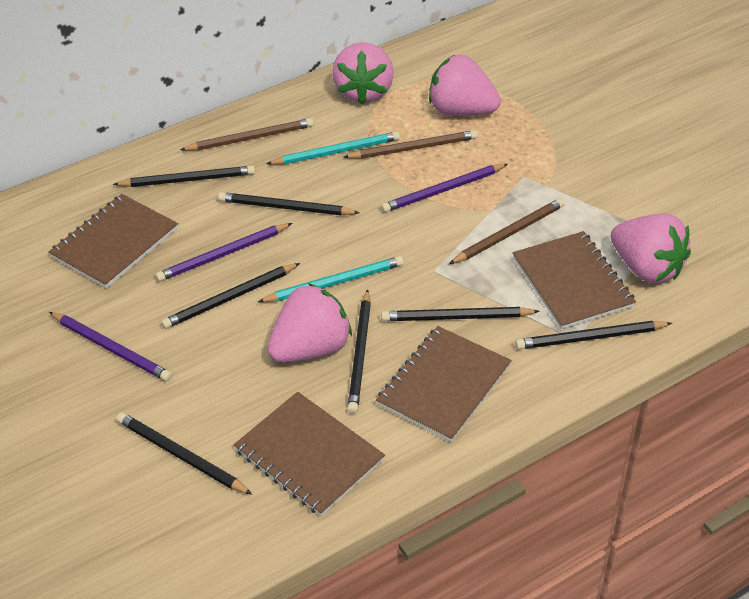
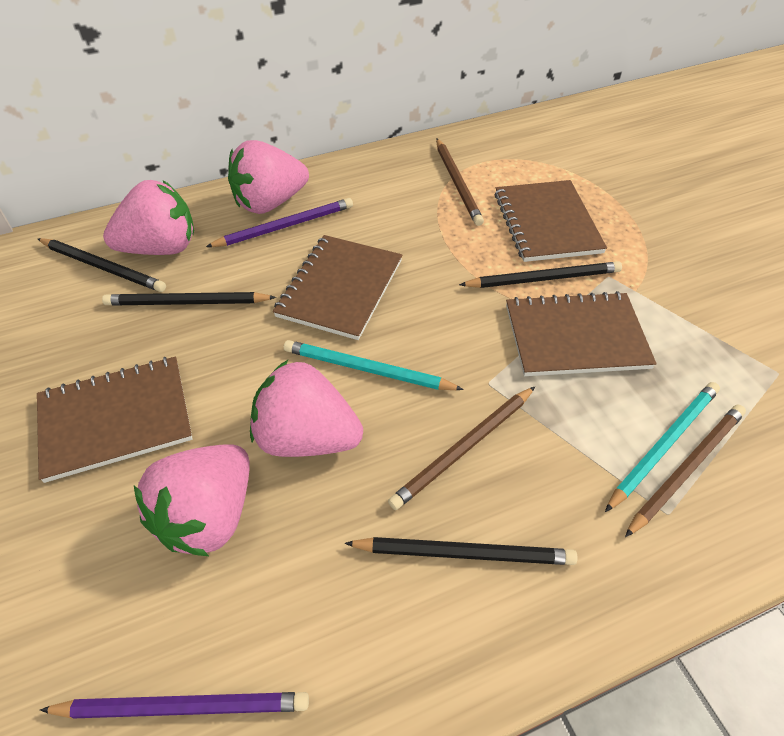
black pencil: [113,165,255,187] [116,413,252,495] [161,263,300,329] [218,192,360,215] [347,289,371,414] [381,307,540,321] [515,321,672,349] = 7 -> [37,238,166,292] [102,292,276,306] [344,537,578,565] [459,261,622,288] = 4
purple pencil: [49,312,172,381] [155,223,292,282] [381,164,508,212] = 3 -> [40,692,309,718] [206,198,353,247] = 2

